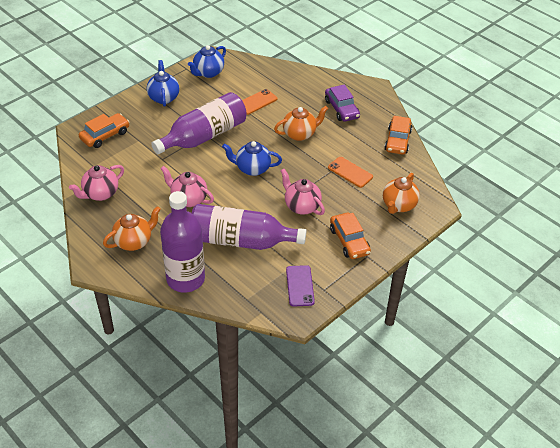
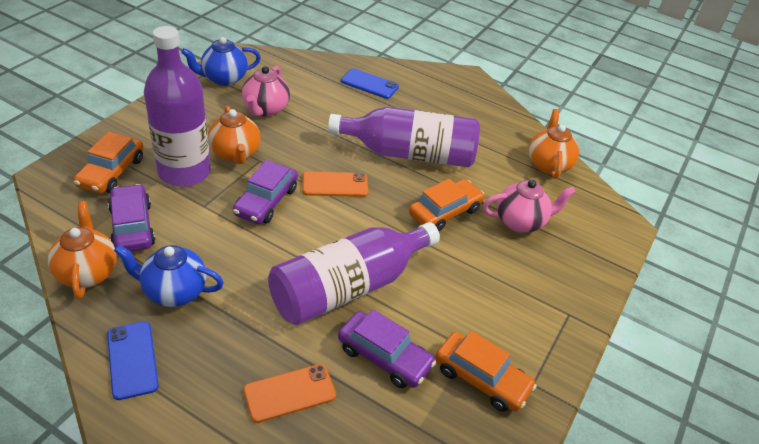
blue phone: none = 0 -> [107,321,159,400] [341,68,399,99] = 2
blue teapot: [147,60,179,107] [188,45,226,78] [222,141,282,176] = 3 -> [114,245,224,307] [181,37,261,86] = 2
pink teapot: [69,165,124,201] [161,166,214,207] [281,169,325,215] = 3 -> [242,66,290,117] [483,180,576,233] = 2
purple car: [325,84,360,122] = 1 -> [108,184,155,252] [233,160,298,224] [338,310,436,388] = 3
purple phone: [286,265,315,307] = 1 -> none = 0

